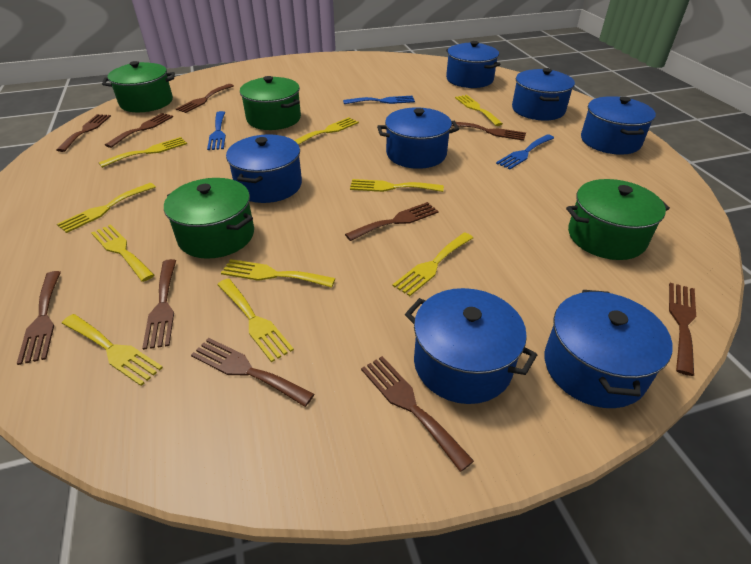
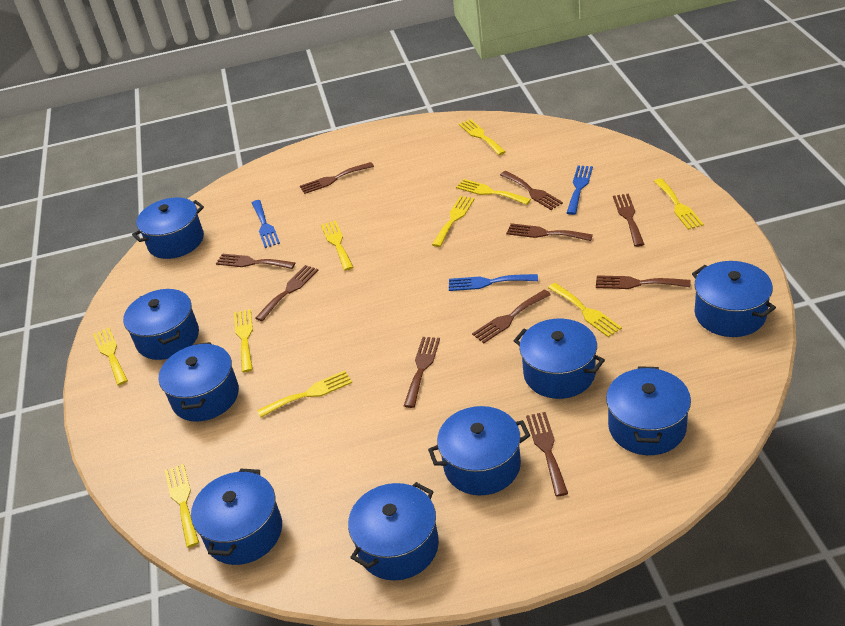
blue pot: [226,134,302,203] [377,107,459,169] [405,288,537,404] [446,41,501,88] [512,68,575,121] [544,290,673,408] [581,96,656,155] = 7 -> [123,289,199,360] [132,197,204,259] [159,342,239,422] [191,468,282,565] [348,482,439,580] [428,406,530,495] [514,319,605,399] [606,366,691,455] [692,261,776,337] = 9
green pot: [102,61,175,112] [164,178,254,259] [240,76,301,130] [566,179,670,260] = 4 -> none = 0

